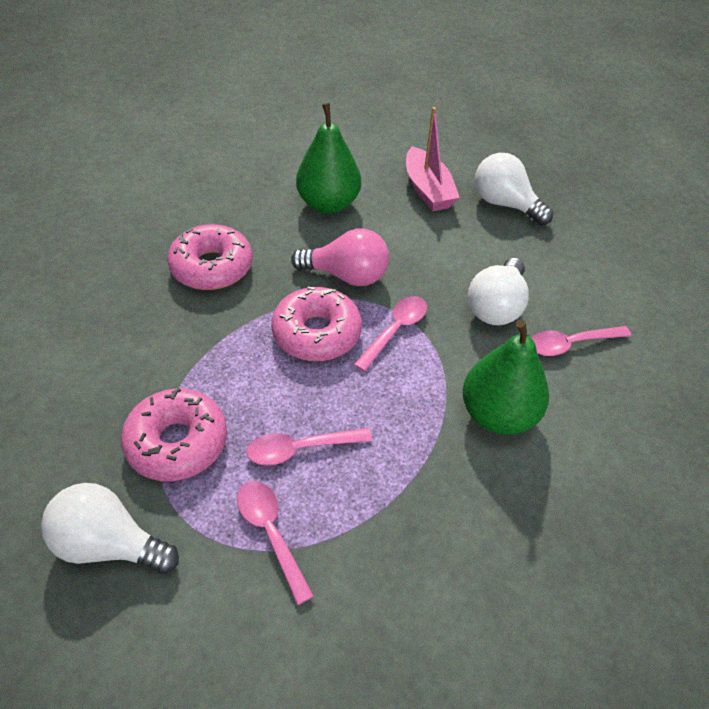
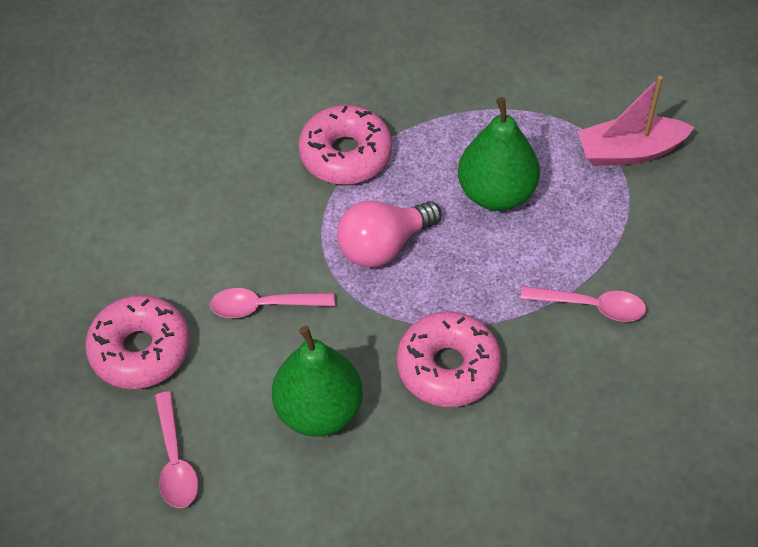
pink spoon: [237,481,314,605] [246,428,372,465] [353,296,427,372] [531,326,631,356] = 4 -> [155,391,198,508] [210,288,335,318] [520,286,646,322] = 3
white light bulb: [41,483,179,574] [468,258,529,325] [475,153,553,225] = 3 -> none = 0

